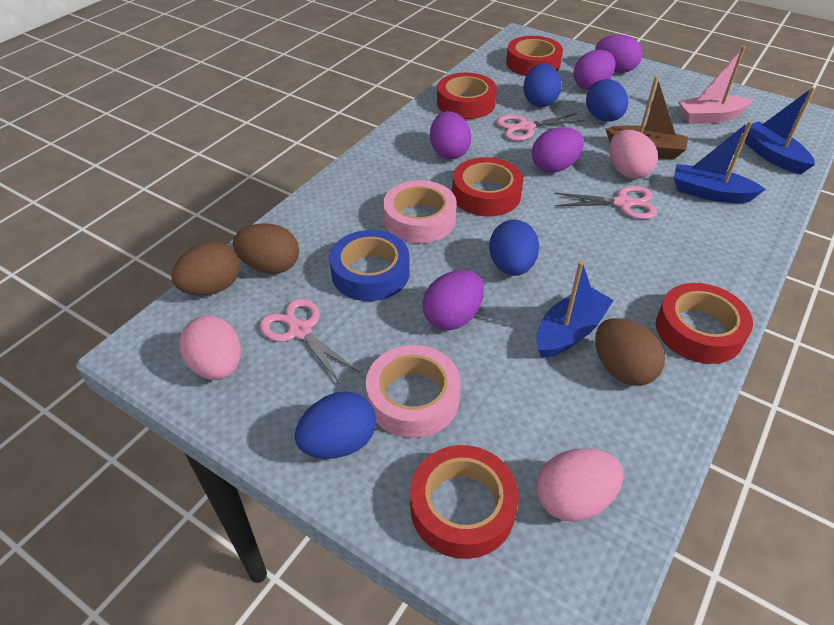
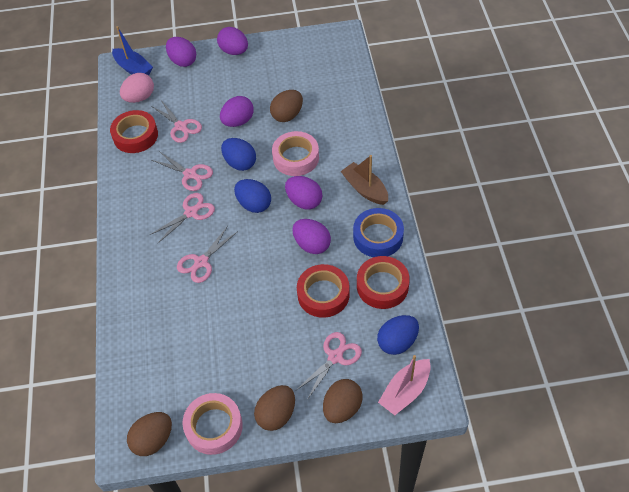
blue boat: [536,261,614,358] [674,121,766,203] [743,87,815,174] = 3 -> [112,26,153,75] = 1
blue egg: [294,391,376,459] [489,219,539,276] [524,63,562,107] [586,79,628,122] = 4 -> [221,138,256,171] [234,179,271,213] [377,315,419,355] = 3
brown egg: [171,242,240,295] [233,223,299,274] [595,318,665,386] = 3 -> [127,412,172,456] [254,385,295,431] [270,90,303,122] [323,379,363,423] = 4
pink egg: [179,316,241,380] [536,449,623,522] [609,130,658,179] = 3 -> [120,73,154,103] = 1
pink scissors: [259,298,360,385] [496,113,584,141] [554,186,657,219] = 3 -> [150,193,215,243] [152,100,202,143] [152,151,213,191] [177,226,238,283] [295,332,362,400] = 5
red tape: [410,445,519,559] [437,73,497,119] [452,157,523,216] [506,36,563,76] [656,283,753,364] = 5 -> [110,110,158,153] [297,264,350,318] [357,256,410,309] = 3

